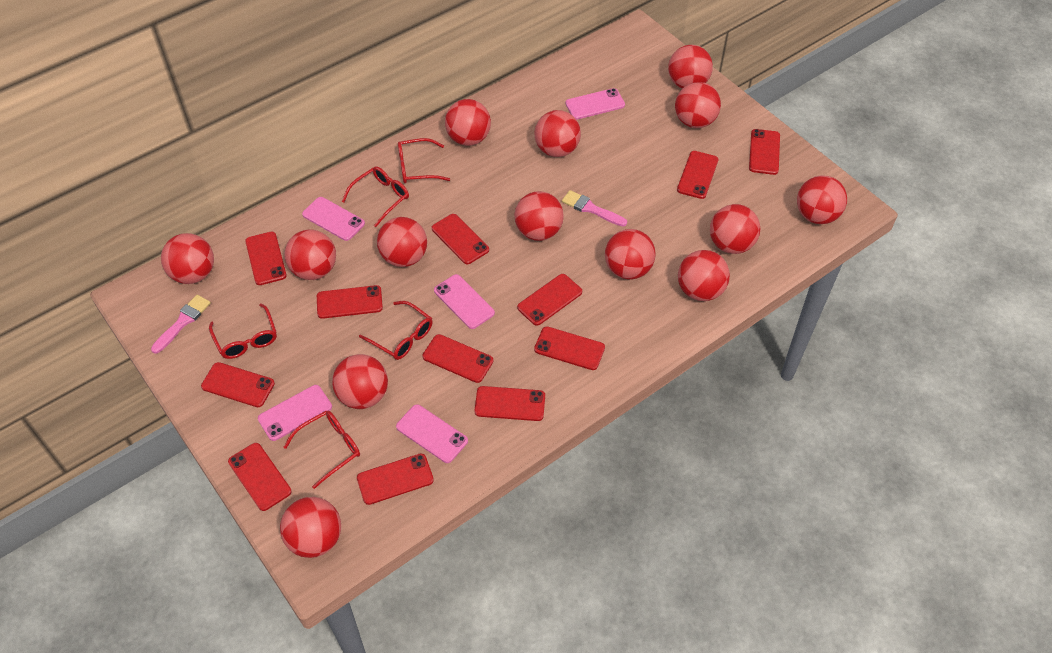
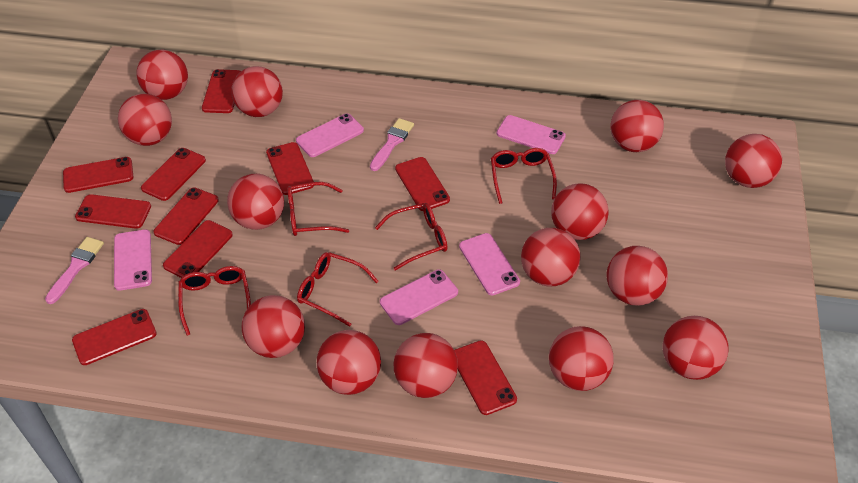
red phone: [201,362,275,407] [228,443,292,511] [245,232,287,285] [317,285,383,319] [357,453,434,505] [423,334,493,383] [432,214,489,264] [474,386,545,421] [517,274,582,326] [534,326,605,370] [677,151,718,199] [749,129,780,175] = 12 -> [63,157,133,193] [72,309,157,365] [75,194,151,229] [141,148,206,201] [153,187,219,245] [163,220,233,278] [202,69,241,113] [266,142,314,195] [395,157,450,211] [454,340,517,415] = 10

